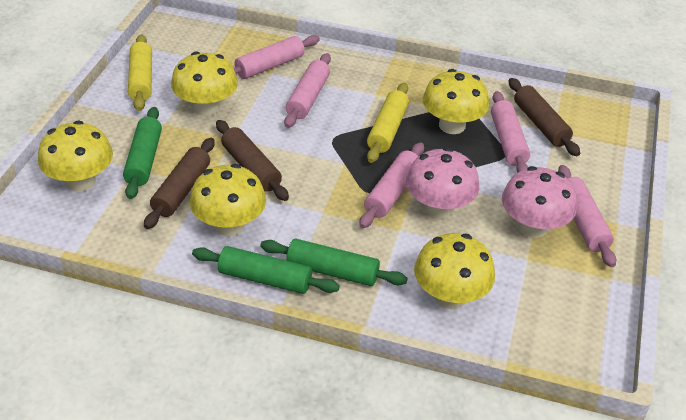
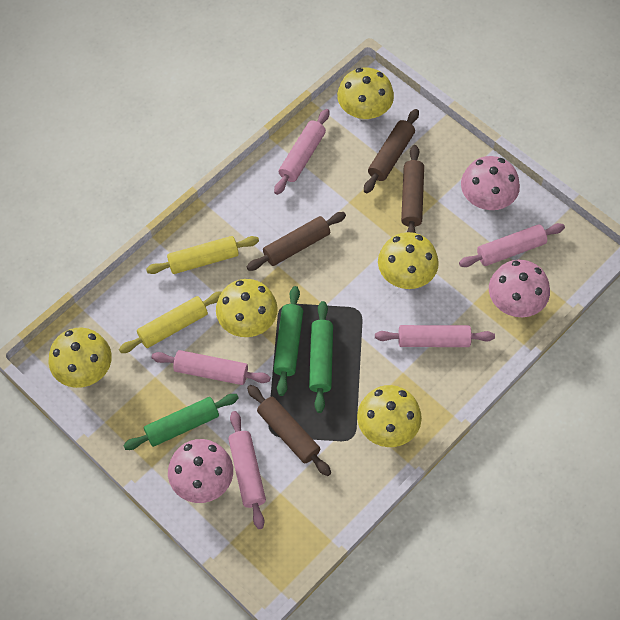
brown rolling pin: [144,138,215,229] [216,120,289,201] [509,78,580,156] = 3 -> [247,212,346,271] [247,385,331,476] [364,109,419,193] [401,145,424,233] = 4
pink mushroom: [406,147,479,218] [502,166,577,238] = 2 -> [168,439,233,503] [461,156,520,210] [489,260,550,317] = 3

